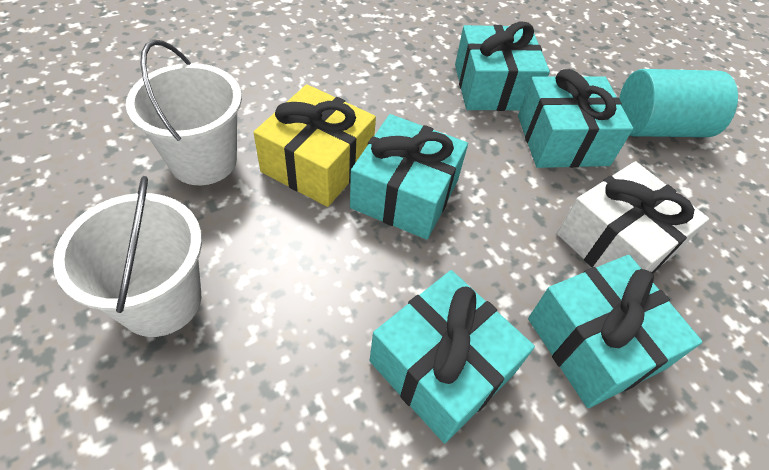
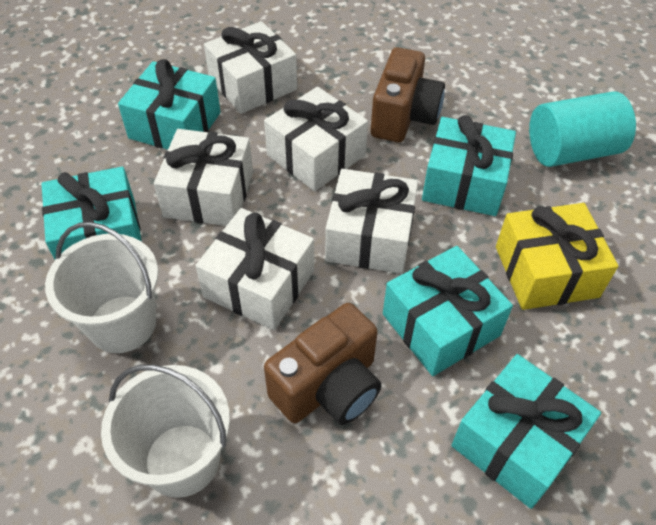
brown camera: none = 0 -> [264,303,382,425] [371,47,445,142] = 2
white gift: [557,161,709,274] = 1 -> [154,129,253,226] [195,208,314,330] [204,21,297,114] [264,87,368,191] [325,169,418,274] = 5

